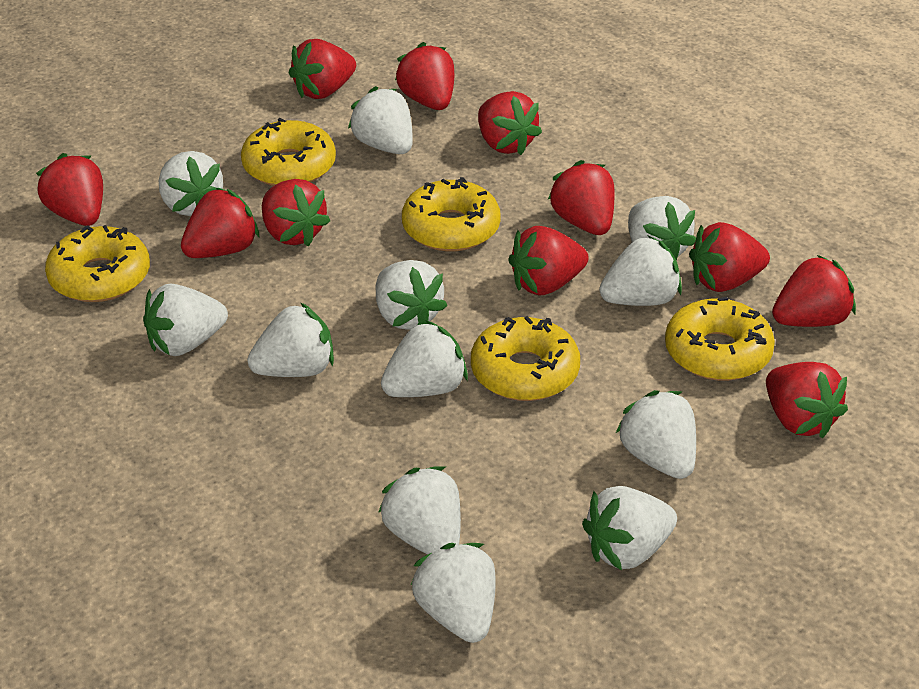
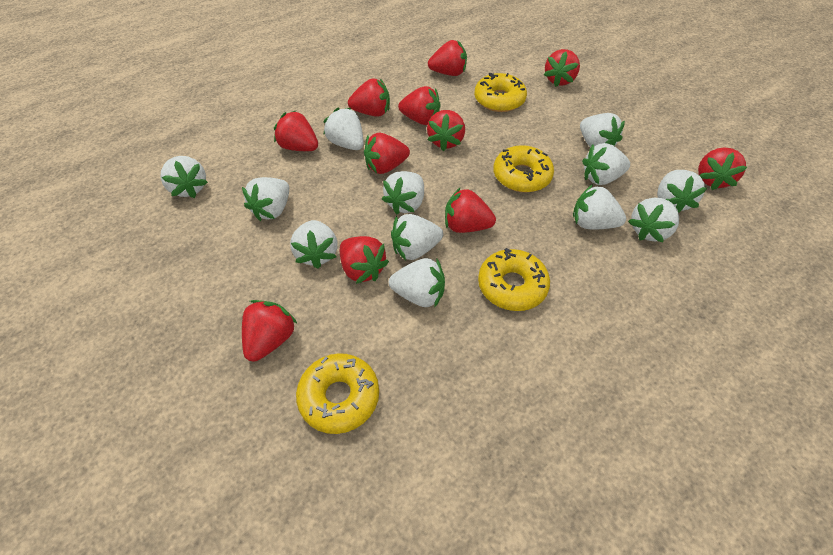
yellow donut: [45,225,150,302] [241,118,336,186] [402,177,501,252] [471,316,580,401] [665,297,775,381] = 5 -> [296,353,379,434] [474,73,527,112] [478,248,550,311] [493,145,554,192] = 4

